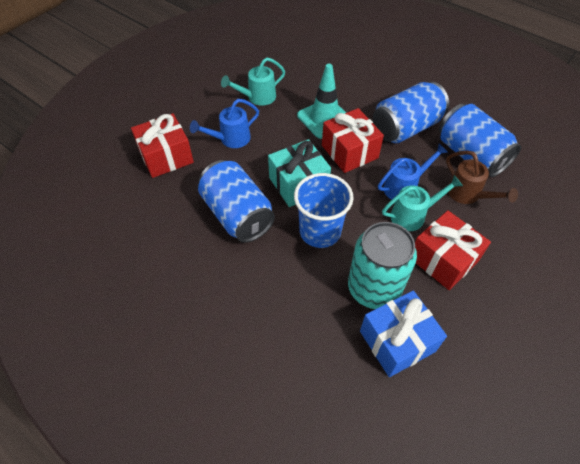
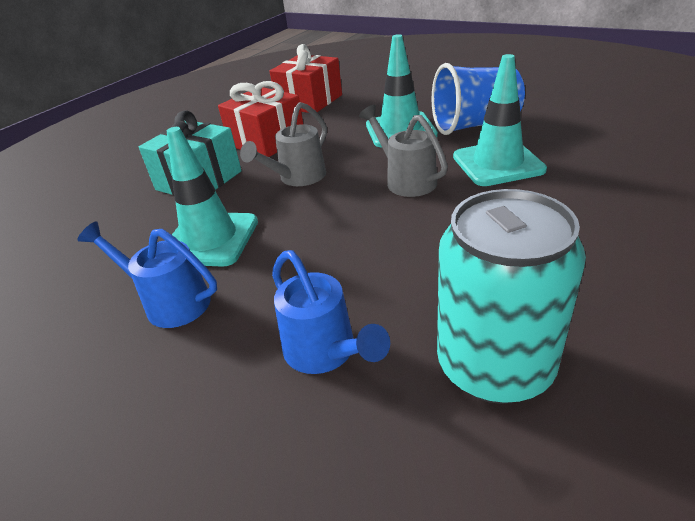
blue can: [198,160,275,243] [373,82,449,143] [439,104,521,177] = 3 -> none = 0
blue gift: [360,290,447,377] = 1 -> none = 0
brown watering can: [446,150,518,204] = 1 -> none = 0
grey watering can: none = 0 -> [240,102,327,186] [359,105,448,197] = 2
red gift: [131,113,194,178] [322,108,384,173] [415,210,491,290] = 3 -> [218,81,303,157] [269,44,342,113] = 2
turquoise traffic cone: [297,64,346,139] = 1 -> [167,127,258,267] [366,34,438,147] [453,54,547,186] = 3
turquoise watering can: [221,57,285,106] [382,175,463,231] = 2 -> none = 0

